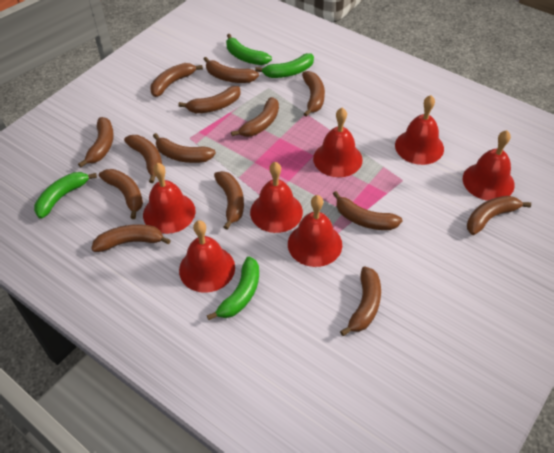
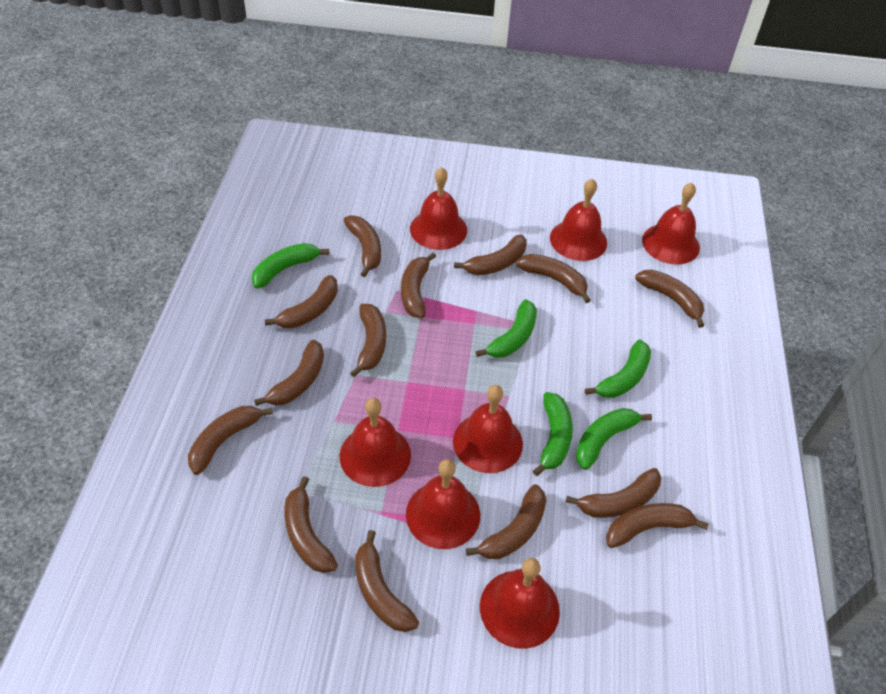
green banana: [34,172,97,219] [207,257,259,320] [226,34,272,65] [255,53,314,78] = 4 -> [252,243,329,288] [476,299,537,358] [533,392,573,476] [576,408,652,470] [585,340,651,398] = 5

